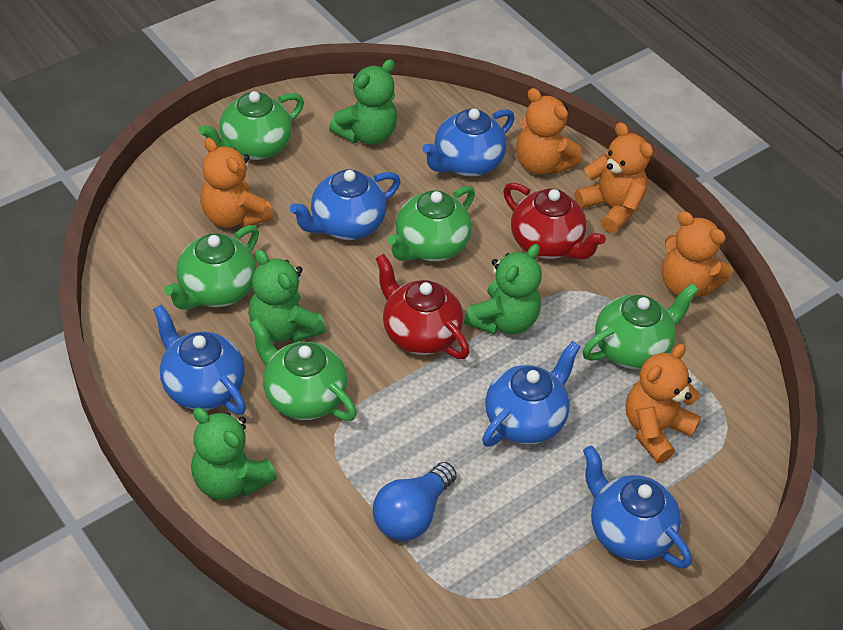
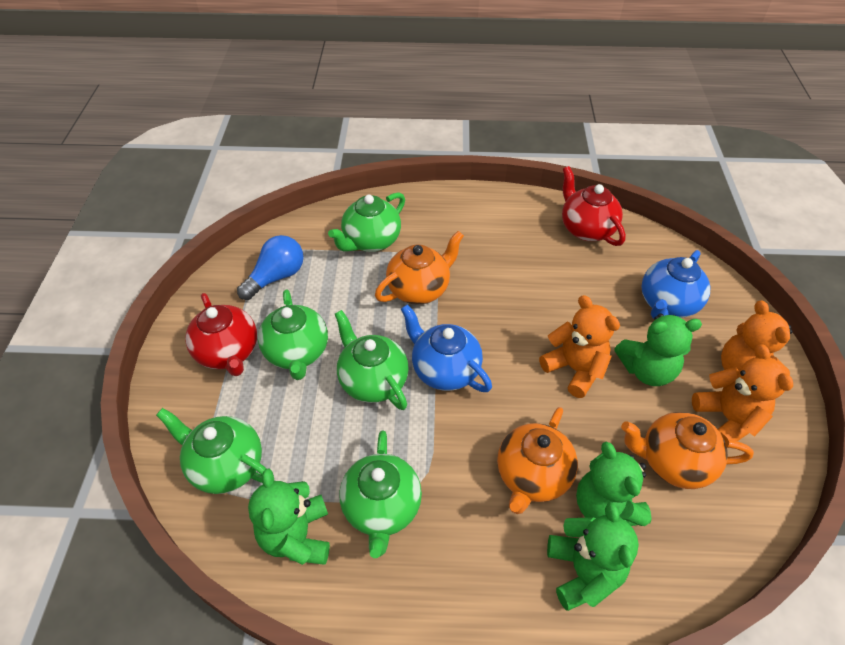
blue teapot: [153,305,246,415] [290,169,401,240] [422,109,514,177] [482,341,581,447] [583,445,692,569] = 5 -> [401,304,492,392] [642,250,711,319] = 2
orange teapot: none = 0 -> [375,231,464,305] [497,407,578,514] [621,412,754,489] = 3
orange teddy bear: [200,138,273,228] [516,88,582,175] [575,122,653,233] [626,344,701,463] [662,211,733,298] = 5 -> [539,295,620,398] [692,344,793,448] [721,300,792,375] = 3

